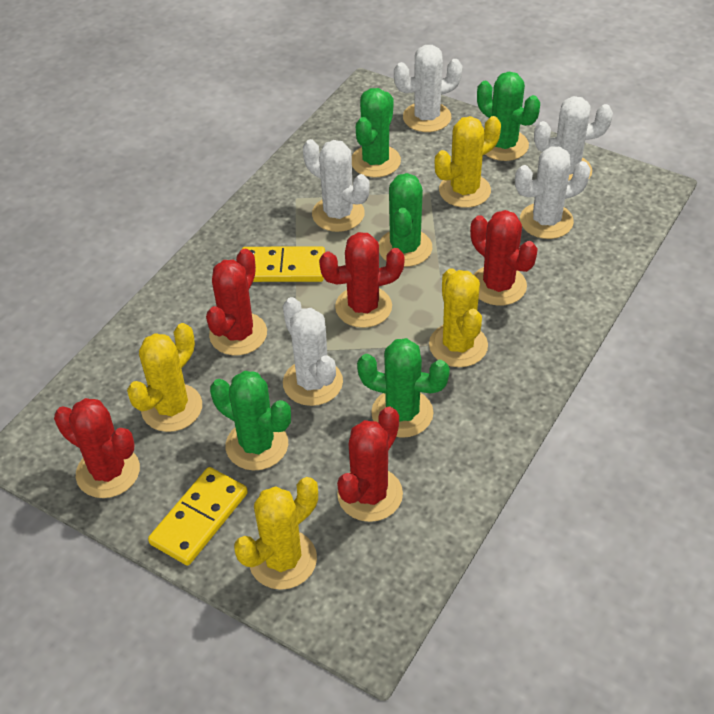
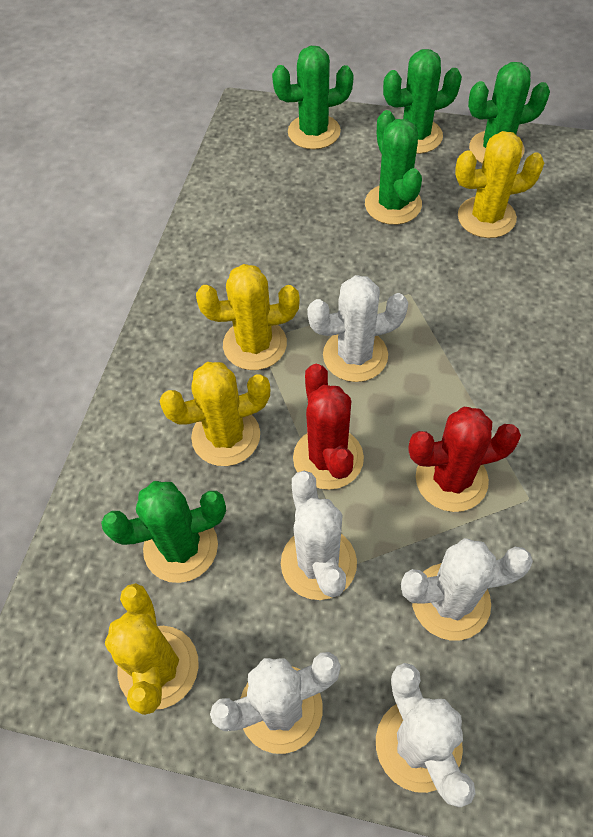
red cactus: [54,398,140,498] [206,249,267,355] [319,232,405,328] [337,407,403,522] [470,210,538,306] = 5 -> [293,364,364,490] [409,407,521,512] = 2
yellow domino: [148,467,248,566] [242,247,325,282] = 2 -> none = 0

